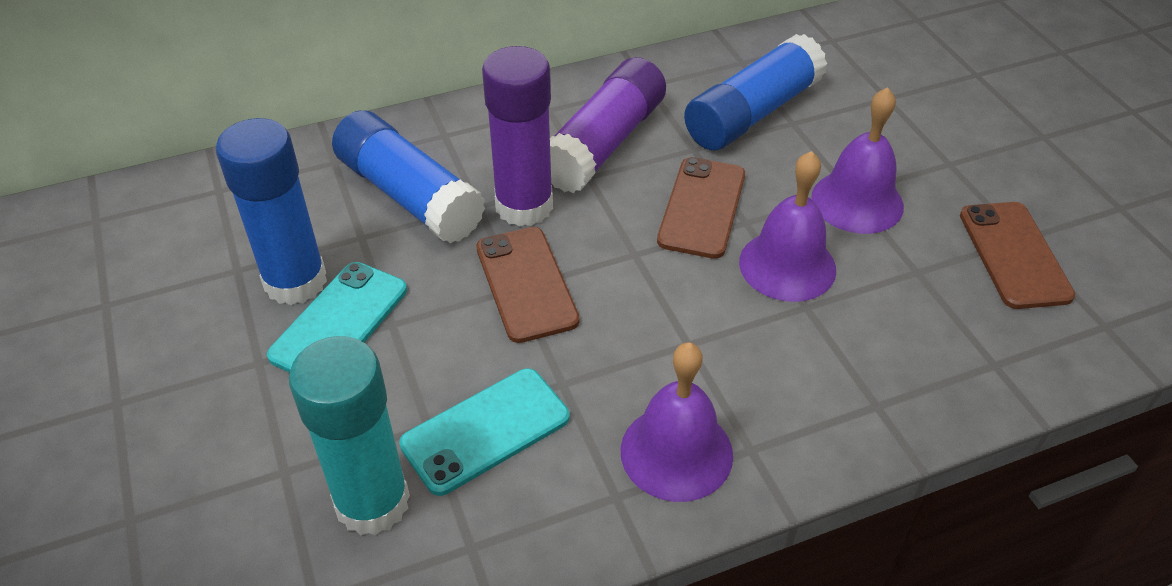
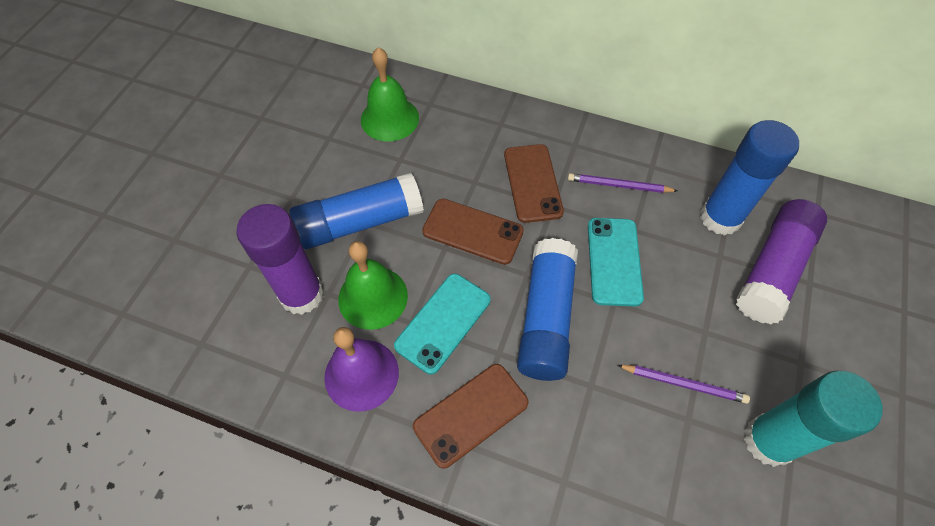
green bell: none = 0 -> [338,241,408,330] [361,47,419,141] = 2
purple bell: [620,342,733,502] [739,151,836,302] [811,87,904,234] = 3 -> [324,327,399,412] = 1
purple pencil: none = 0 -> [568,173,678,193] [617,365,750,404] = 2

